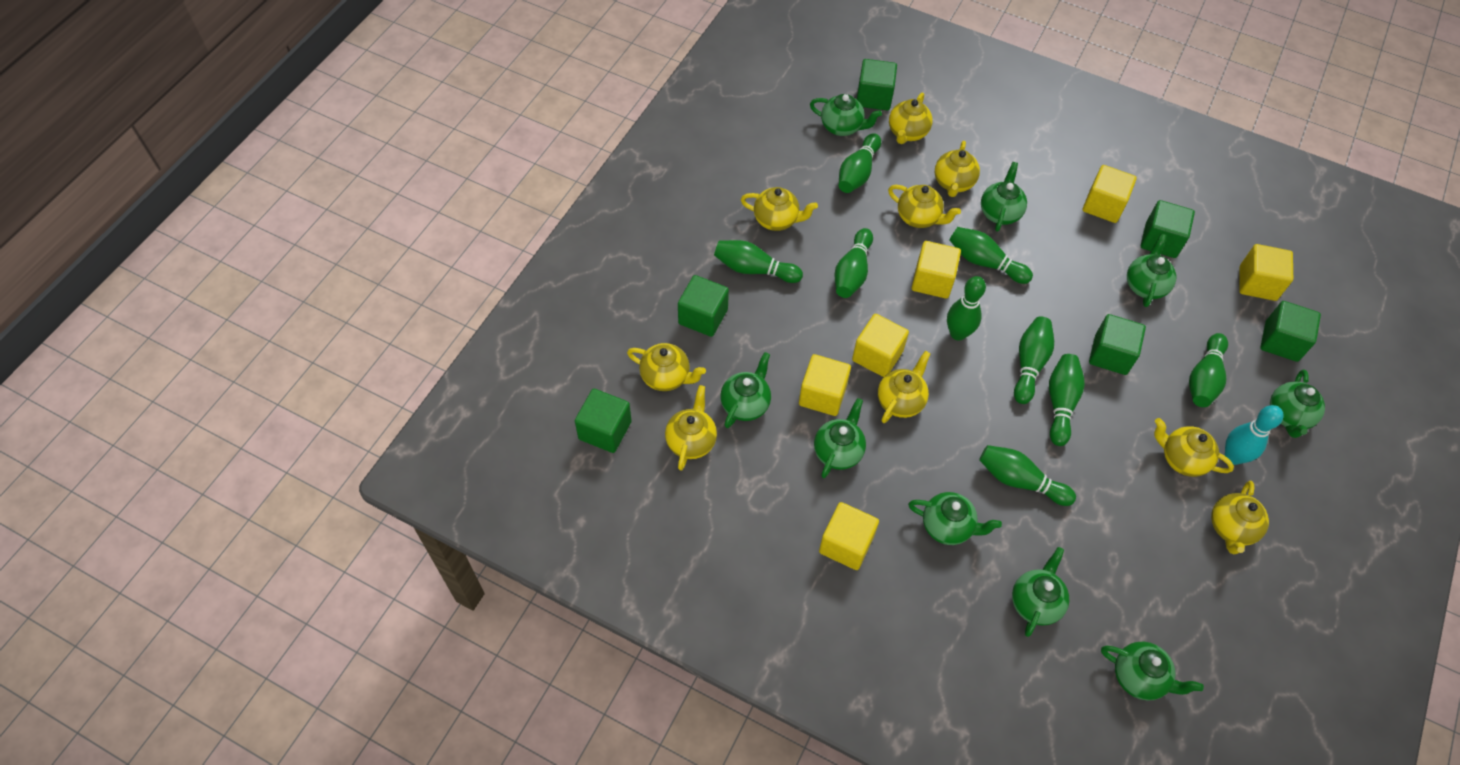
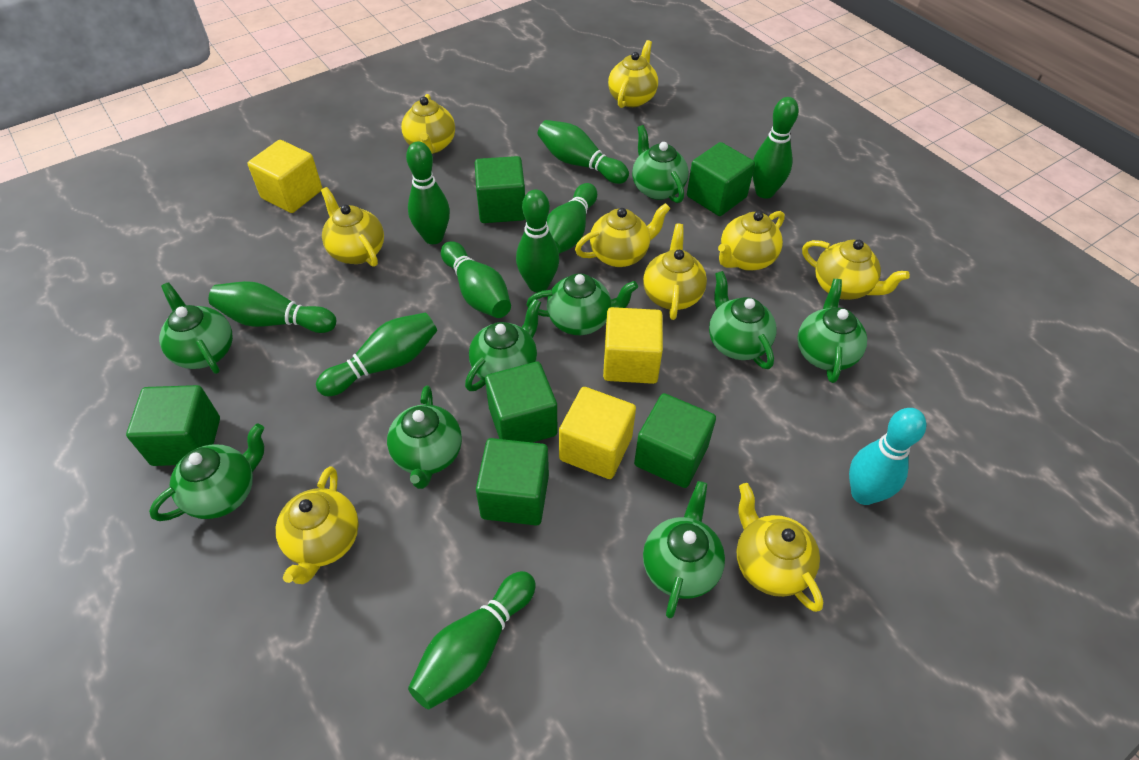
yellow cube: [799,354,851,416] [819,502,879,570] [852,314,909,377] [912,241,961,299] [1083,165,1137,223] [1239,244,1293,301] = 6 -> [247,140,322,213] [559,387,636,479] [603,307,663,384] = 3

